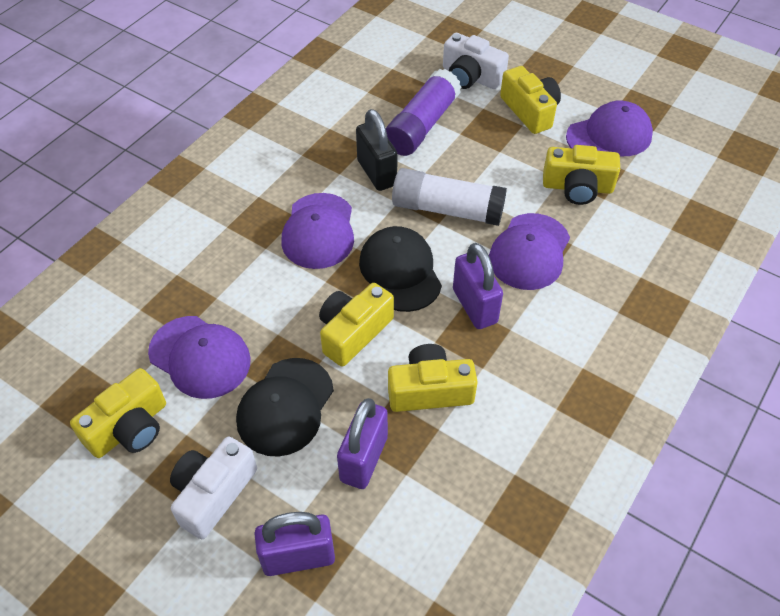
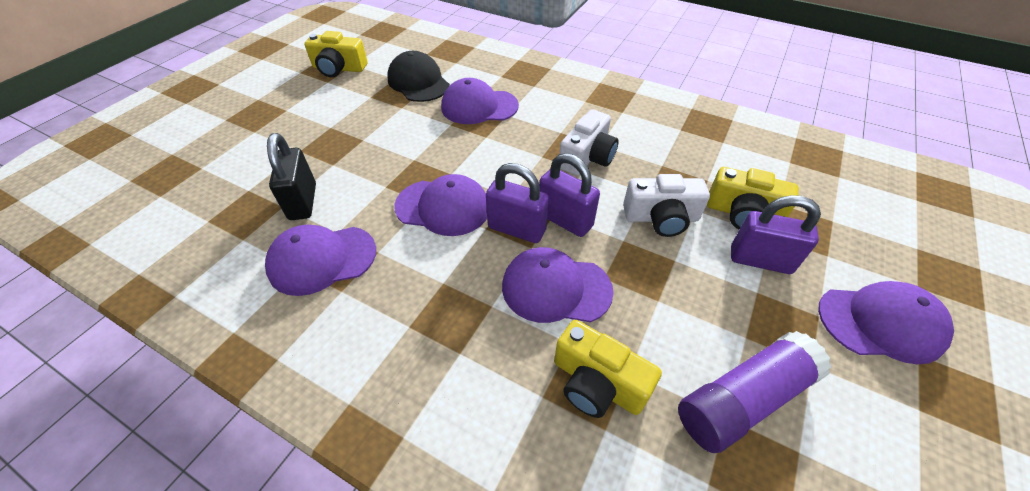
black cap: [236,358,334,457] [359,226,442,312] = 2 -> [387,51,450,102] = 1
purple cap: [148,316,251,399] [282,193,354,269] [489,213,570,290] [566,101,653,156] = 4 -> [265,225,376,296] [394,174,487,236] [441,78,519,124] [502,247,614,323] [818,281,954,364] = 5
white glue stick: [392,168,507,226] = 1 -> none = 0
yellow camera: [70,368,166,458] [319,283,394,367] [388,344,478,412] [500,66,561,134] [543,145,620,205] = 5 -> [304,31,368,77] [554,320,662,418] [707,167,799,230] = 3

